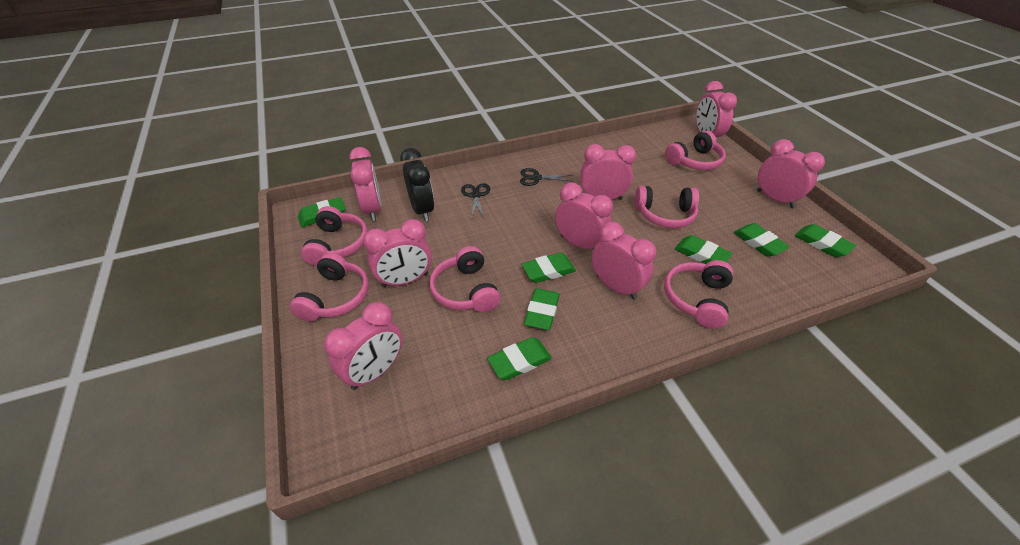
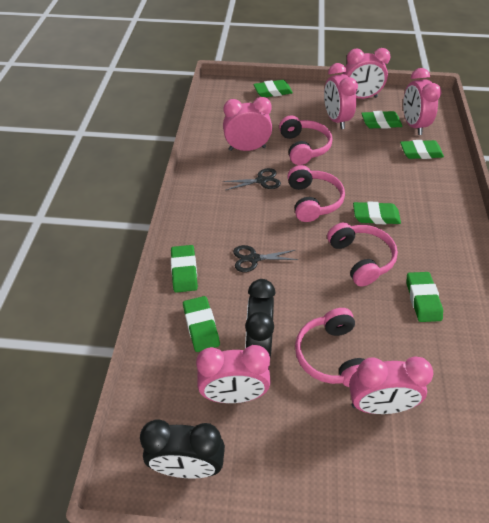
black clock: [400,148,434,221] = 1 -> [140,419,225,479] [245,279,276,357] = 2
pink clock: [324,302,403,390] [349,147,381,221] [363,219,432,288] [555,183,613,249] [580,144,636,200] [591,222,656,299] [696,81,737,142] [757,139,825,208] = 8 -> [196,345,271,403] [223,97,272,151] [324,63,358,129] [343,48,391,99] [349,356,434,414] [403,68,441,135] = 6
pink headphones: [290,253,369,321] [301,206,368,266] [429,246,500,312] [635,186,699,228] [664,260,733,329] [665,131,726,170] = 6 -> [279,116,333,165] [287,165,345,222] [295,308,365,387] [327,222,398,286] = 4

